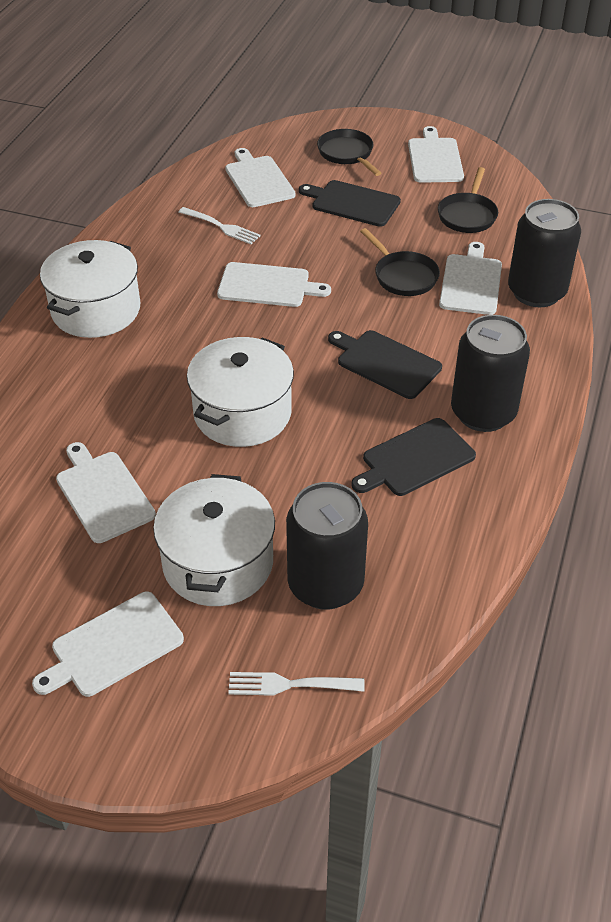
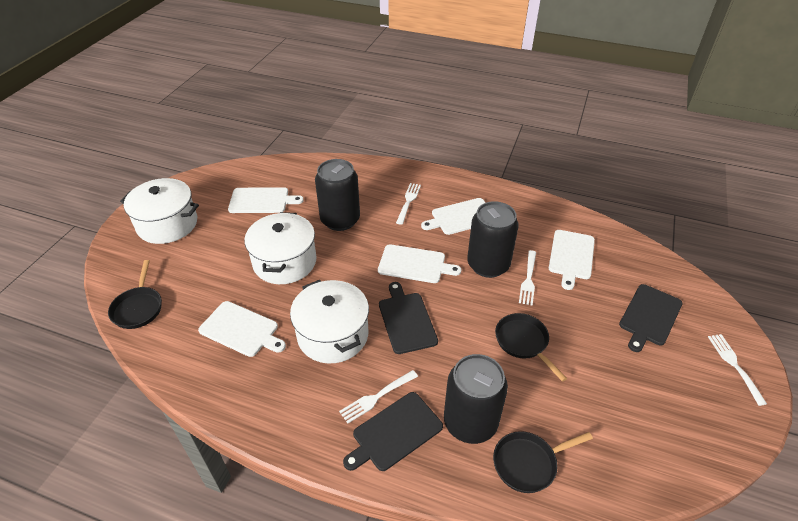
white cutting board: [32,592,184,697] [56,442,156,543] [217,262,331,307] [225,148,296,207] [408,126,464,183] [439,242,502,315] = 6 -> [198,301,286,357] [228,187,304,213] [378,244,461,283] [421,198,486,235] [549,230,595,290] = 5
white fork: [179,207,261,244] [228,672,365,696] = 2 -> [339,370,418,424] [396,183,421,225] [519,250,536,305] [708,334,767,406] = 4

